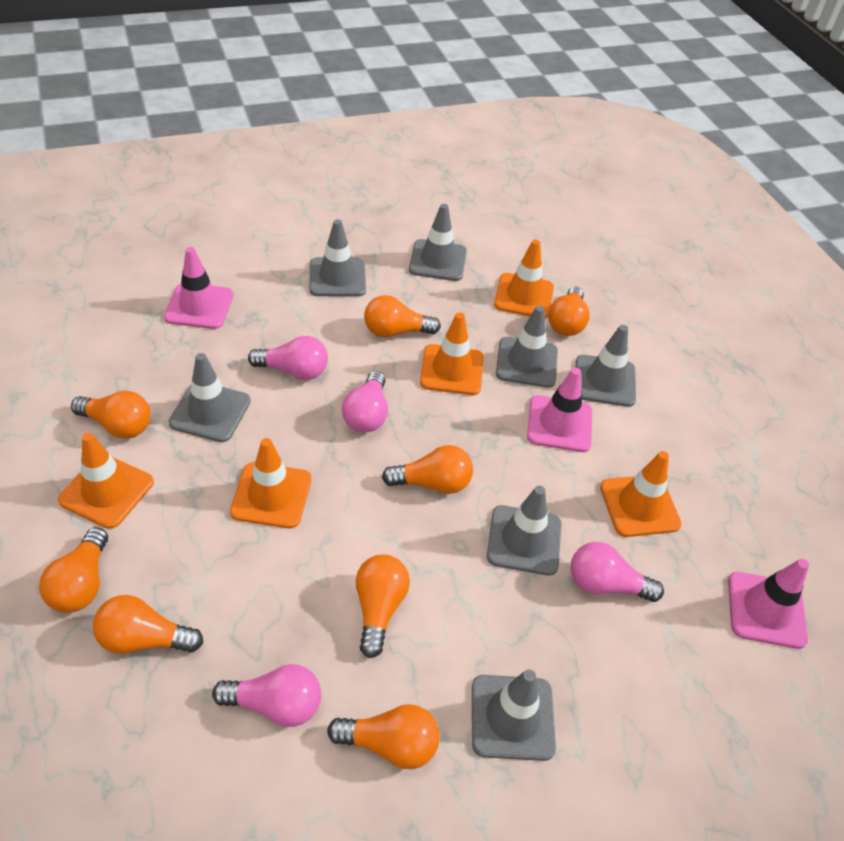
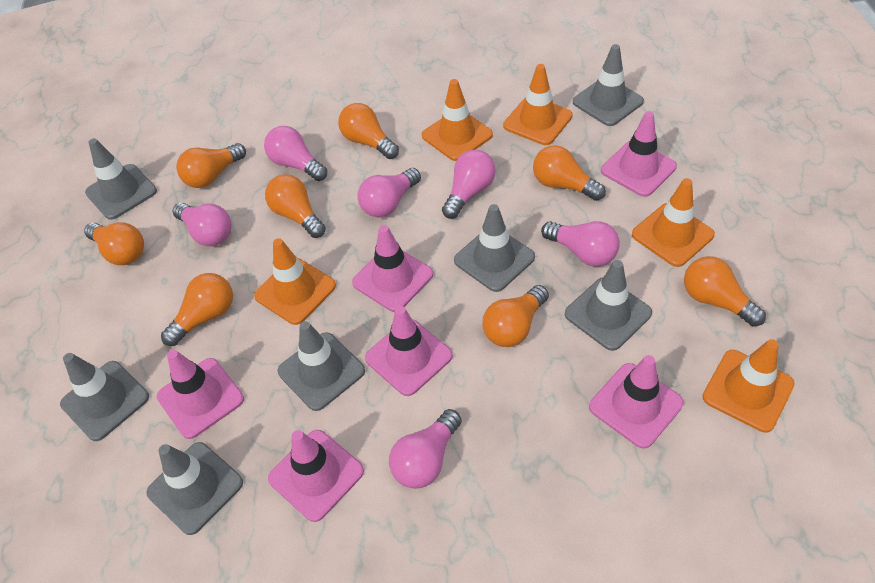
pink light bulb: [212,664,321,727] [248,336,328,380] [342,371,388,432] [571,542,664,602] = 4 -> [173,203,232,246] [264,126,327,181] [357,168,421,217] [389,409,462,489] [442,150,496,219] [541,221,620,266] = 6
pink traffic cone: [164,247,233,329] [527,368,592,452] [728,559,809,649] = 3 -> [157,350,244,439] [268,430,364,522] [352,225,433,312] [365,306,453,396] [589,355,684,449] [601,111,677,197] = 6

